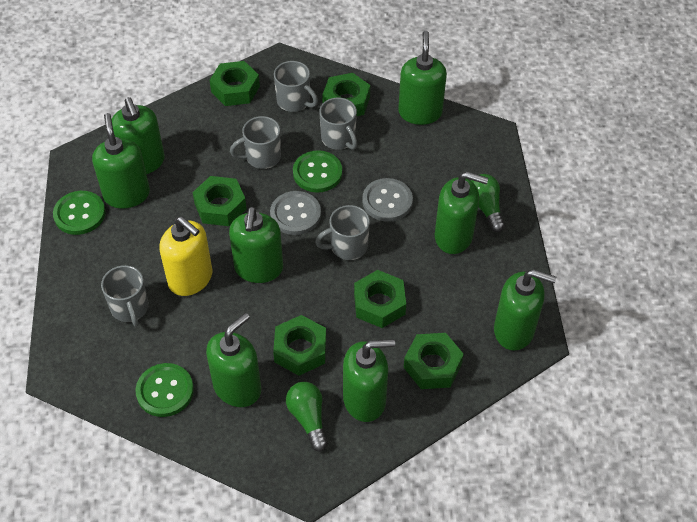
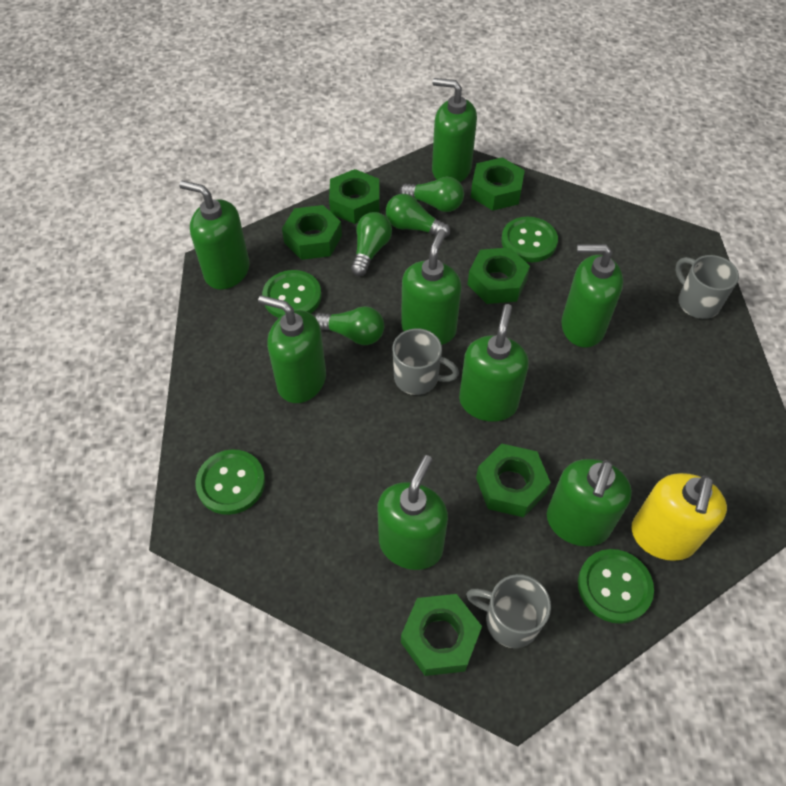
green button: [53,191,106,235] [135,363,194,417] [293,150,342,193] = 3 -> [195,449,265,515] [262,270,321,318] [501,217,558,262] [578,549,654,624] = 4
green light bulb: [286,382,328,451] [471,174,505,232] = 2 -> [314,306,384,345] [351,212,392,276] [386,194,450,238] [399,177,464,212] = 4
grey button: [270,191,321,235] [362,178,413,222] = 2 -> none = 0
grey mug: [101,265,149,327] [230,116,281,169] [274,61,318,112] [315,205,370,260] [319,97,357,150] = 5 -> [393,328,459,395] [466,574,551,648] [675,255,739,319] = 3

